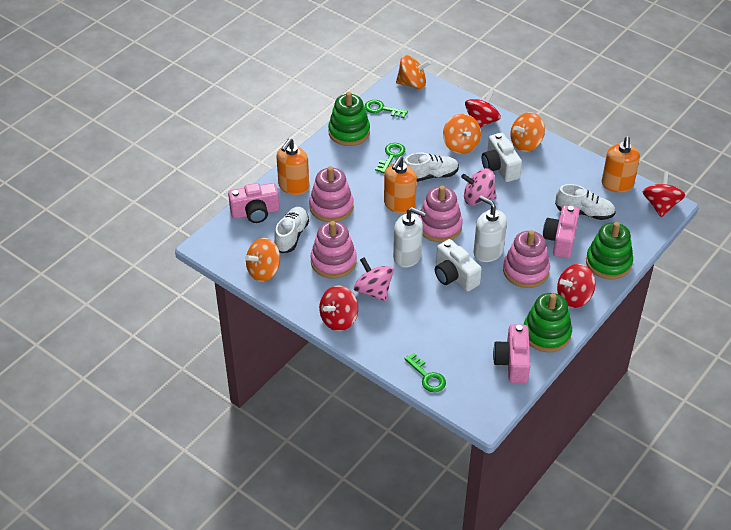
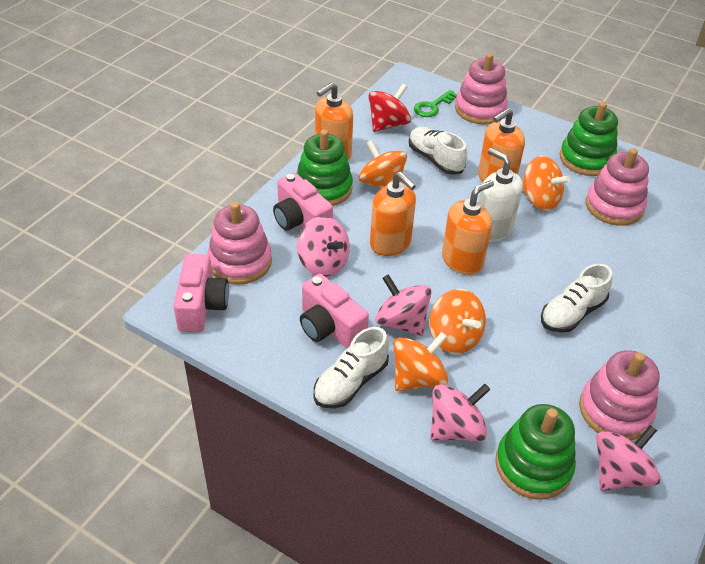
green key: [365,100,408,118] [375,143,405,173] [404,353,446,392] = 3 -> [414,90,457,117] = 1
orange soap dispenser: [276,138,309,195] [384,156,417,213] [602,136,640,193] = 3 -> [315,82,353,161] [370,172,416,256] [442,180,494,275] [478,108,525,182] = 4
pink spinning top: [354,257,393,301] [461,168,497,205] = 2 -> [297,216,350,277] [375,274,432,336] [430,384,490,442] [596,425,661,491] = 4
red spinning top: [319,286,358,331] [465,90,501,128] [557,264,595,308] [643,171,685,217] = 4 -> [368,84,411,132] = 1
white camera: [435,239,482,292] [482,133,522,182] = 2 -> none = 0
white soap dispenser: [393,207,426,268] [474,195,507,262] = 2 -> [479,148,523,242] = 1

